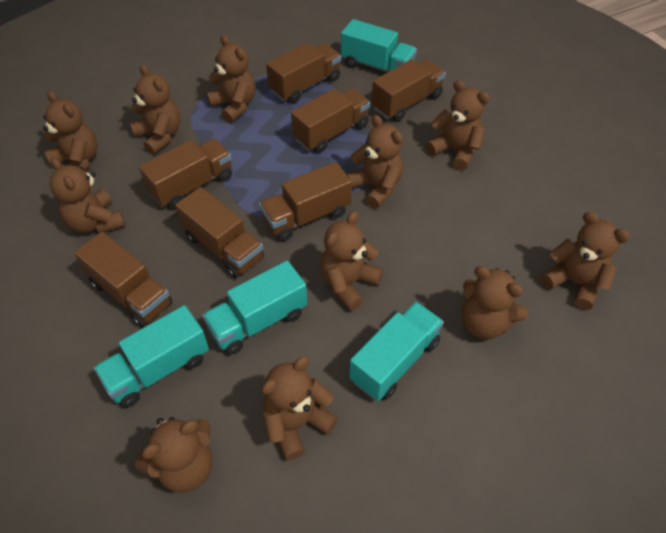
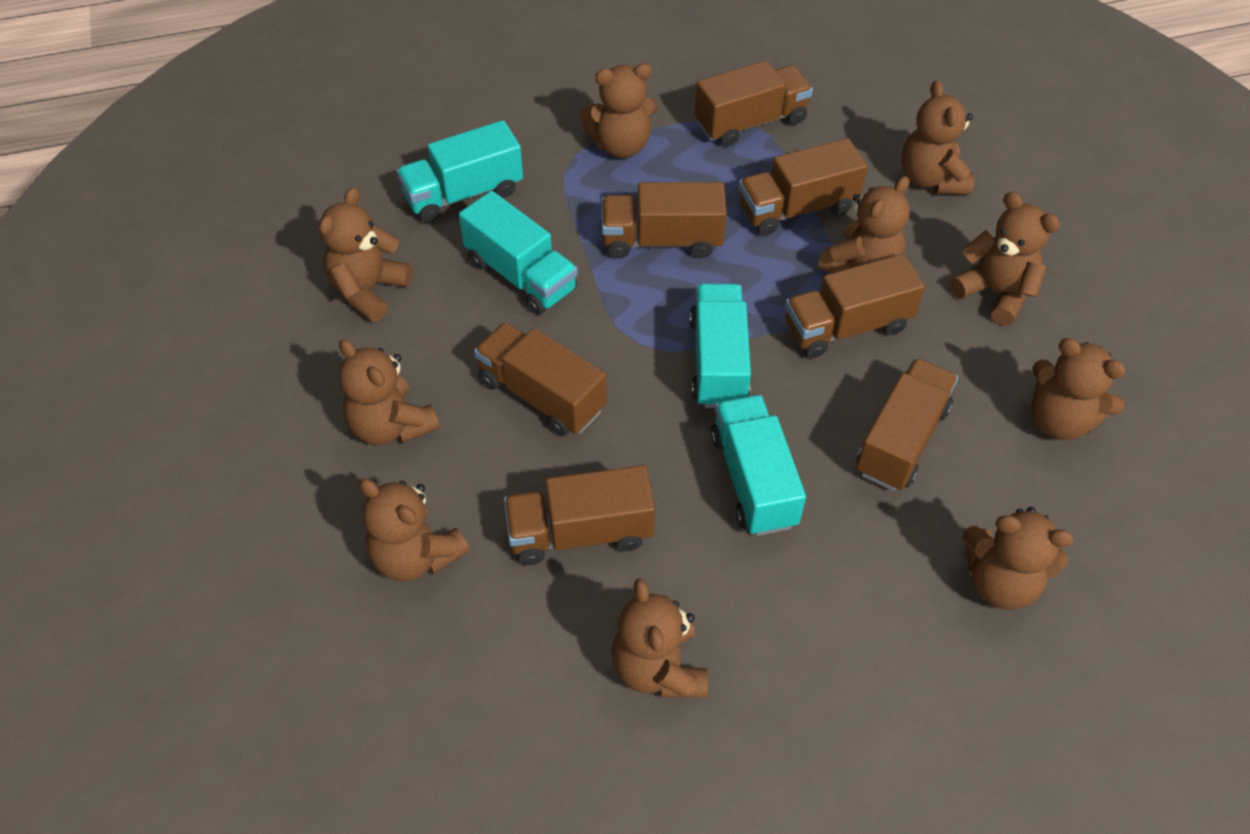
brown teddy bear: [43,91,98,171] [50,157,125,233] [130,65,181,155] [135,417,213,493] [206,35,256,123] [261,357,338,461] [320,211,383,311] [347,115,403,209] [426,80,490,170] [462,266,528,339] [540,212,630,310] = 11 -> [319,187,413,322] [339,339,440,445] [359,479,469,582] [579,63,658,158] [611,578,708,698] [818,176,910,273] [901,80,974,195] [950,192,1060,326] [962,507,1073,610] [1031,338,1126,440] = 10

